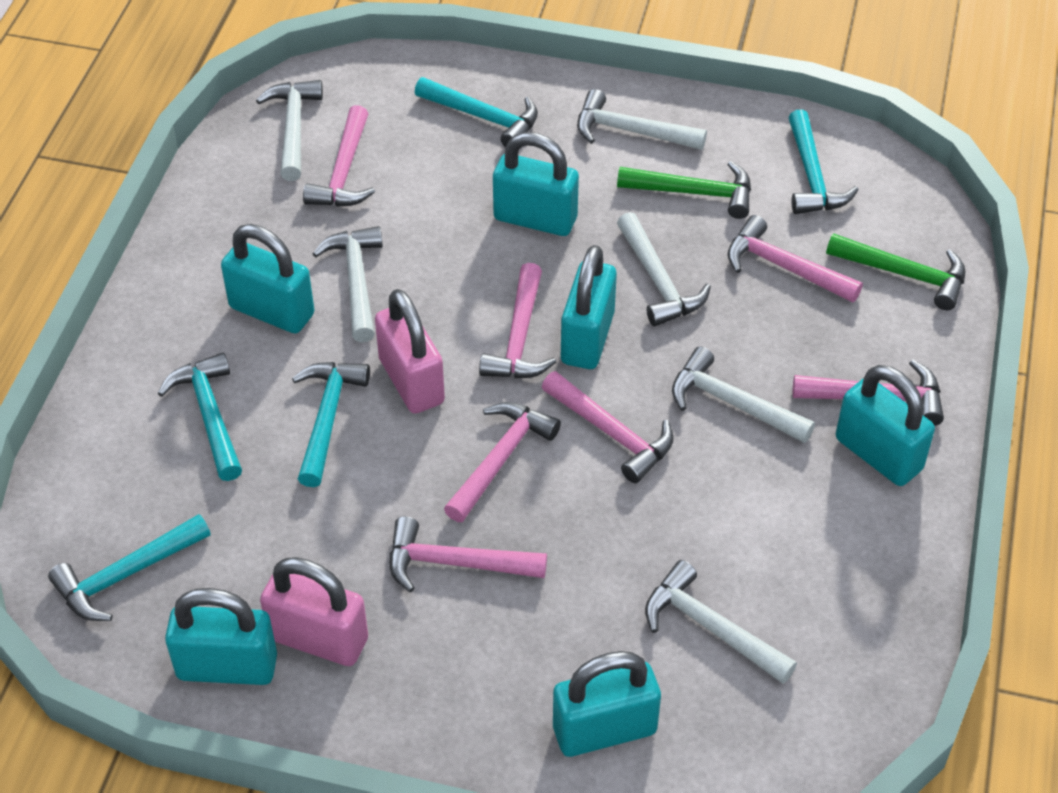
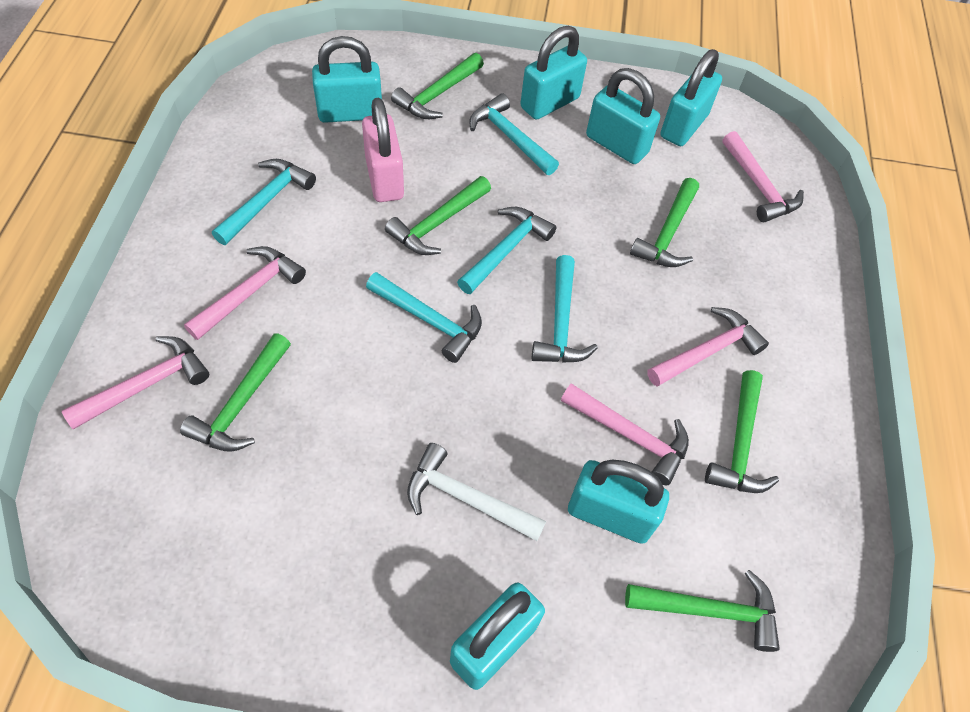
green hammer: [617,161,751,219] [826,233,965,310] = 2 -> [180,333,291,452] [385,176,491,255] [391,53,484,119] [625,570,780,652] [630,178,699,267] [705,370,779,493] = 6
pink hammer: [303,105,375,207] [390,517,547,592] [444,402,561,522] [479,263,556,378] [542,371,673,483] [727,215,863,303] [793,359,944,426] = 7 -> [62,336,209,430] [184,246,306,340] [561,383,689,485] [647,307,769,387] [722,131,804,222] = 5
pink padlock: [260,557,368,666] [375,289,445,414] = 2 -> [362,98,404,202] = 1
white hammer: [256,80,323,181] [313,226,383,342] [577,89,707,150] [617,212,711,327] [645,560,797,684] [672,346,815,443] = 6 -> [407,443,546,541] = 1

